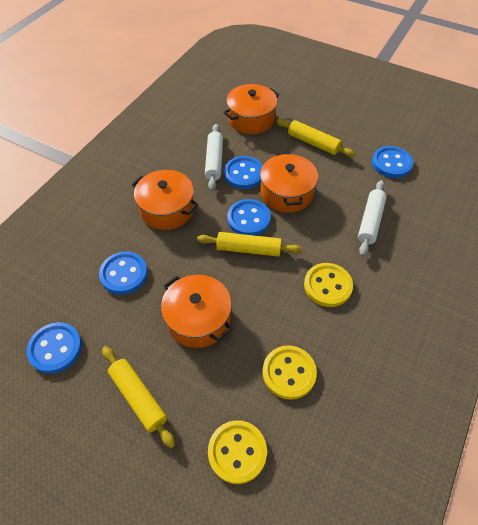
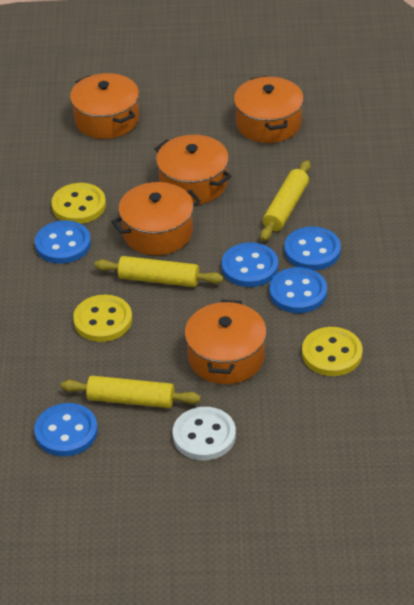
orange pot: [132,170,198,230] [161,275,232,348] [223,84,279,134] [260,153,318,212] = 4 -> [70,73,139,139] [111,182,201,255] [154,135,232,204] [185,300,267,384] [234,76,304,143] = 5
white button: none = 0 -> [173,407,236,460] = 1
white rolling pin: [205,124,223,191] [358,180,387,256] = 2 -> none = 0

